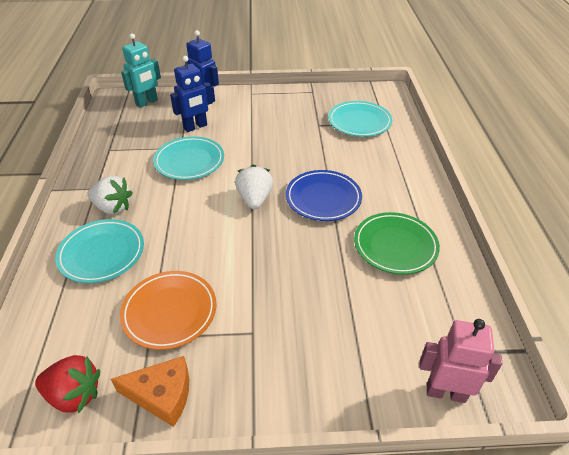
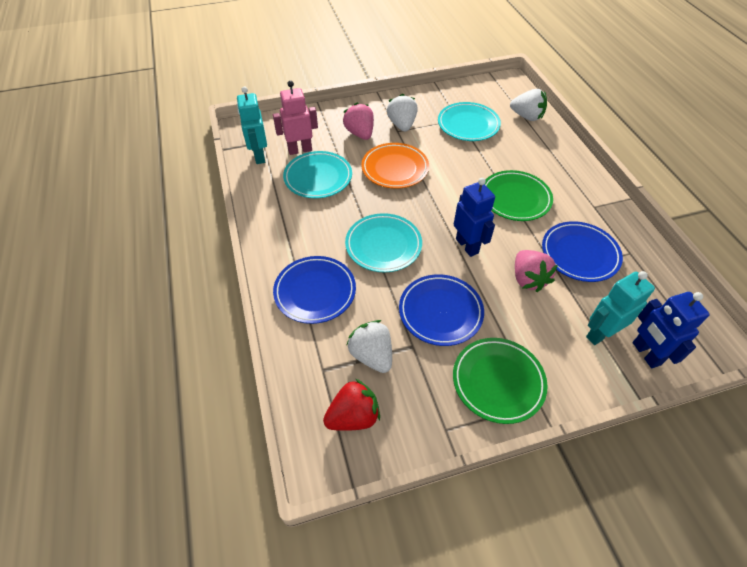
blue plate: [286,170,362,221] = 1 -> [273,256,356,324] [399,274,484,346] [542,221,623,282] = 3
green plate: [354,212,440,275] = 1 -> [453,338,548,424] [485,170,553,221] = 2
orange cheese: [111,356,189,427] = 1 -> none = 0
pink strawberry: none = 0 -> [343,103,374,140] [515,250,558,292] = 2
turquoise robot: [121,33,161,108] = 1 -> [237,86,267,164] [586,271,655,345] = 2
white strawberry: [87,176,133,215] [235,164,273,209] = 2 -> [347,320,392,373] [387,94,418,132] [510,89,547,121] = 3

